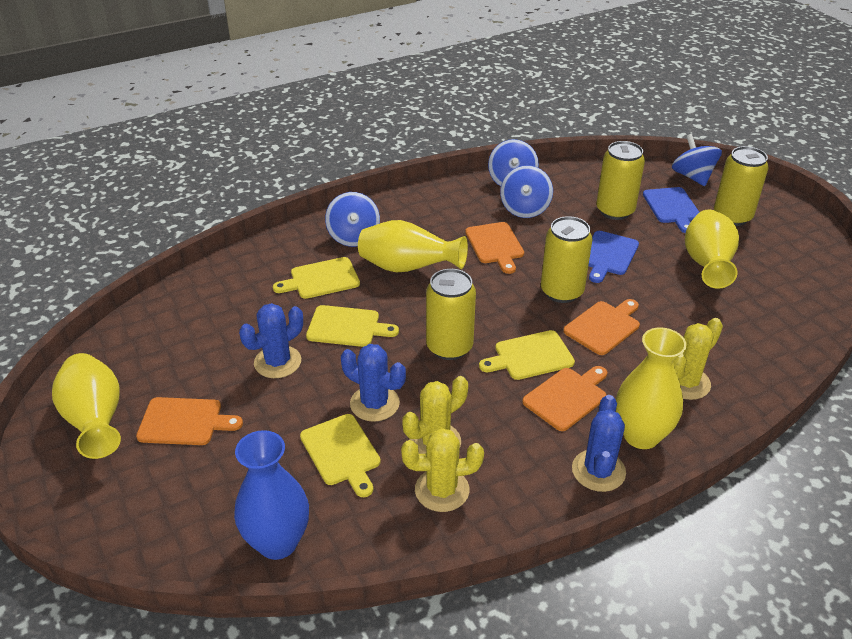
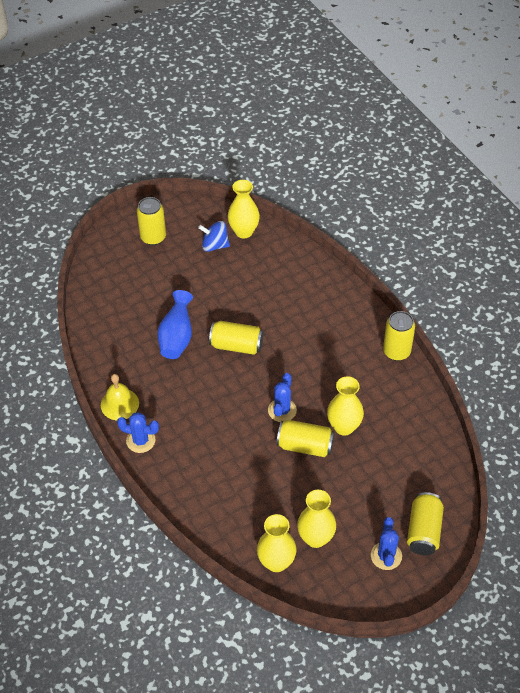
blue cutting board: [589,231,639,283] [643,187,699,233] = 2 -> none = 0
blue spinning top: [325,192,380,247] [488,139,539,186] [500,165,553,218] [672,134,722,186] = 4 -> [198,221,230,252] = 1
orange cutting board: [136,397,243,445] [465,222,524,274] [522,366,607,431] [563,299,640,355] = 4 -> none = 0
yellow bell: none = 0 -> [101,374,139,420] = 1
yellow cactus: [401,428,484,512] [402,376,468,454] [673,318,723,400] = 3 -> none = 0
yellow can: [426,269,476,360] [541,216,593,303] [596,141,645,220] [714,146,769,226] = 4 -> [137,197,166,245] [209,321,264,355] [277,420,335,457] [383,311,415,361] [407,492,444,555] = 5
yellow cutting board: [273,257,360,299] [300,414,381,497] [306,305,399,347] [479,330,575,380] = 4 -> none = 0

